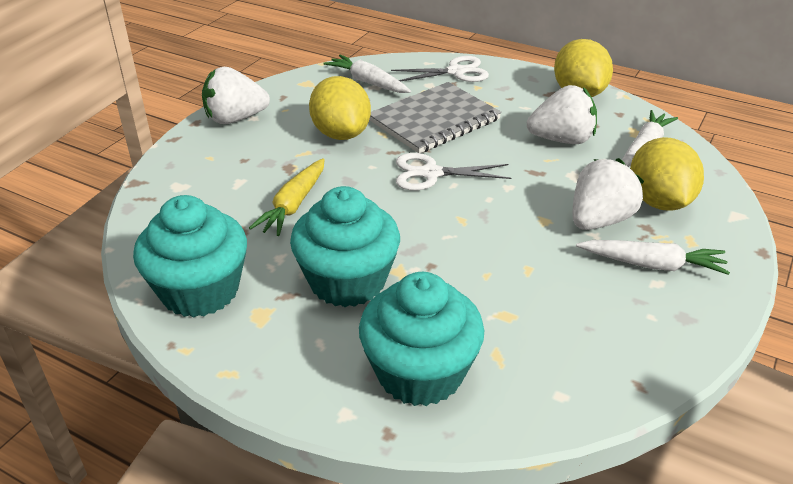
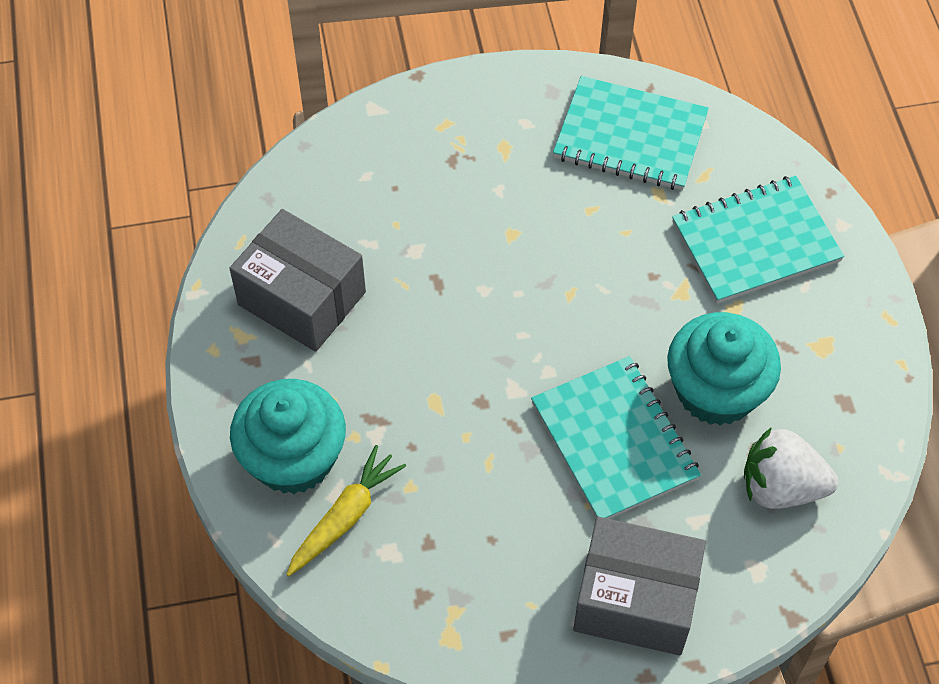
grey box: none = 0 -> [229,209,366,352] [573,517,706,655] = 2
grey notebook: [369,82,502,153] = 1 -> none = 0
turquoise cupcake: [133,195,247,317] [290,186,400,307] [359,272,484,406] = 3 -> [230,379,346,494] [667,312,781,426] = 2
turquoise notebook: none = 0 -> [531,356,701,519] [553,76,709,190] [672,176,844,304] = 3
white carrot: [323,55,411,93] [576,240,730,275] [622,110,678,167] = 3 -> none = 0
white scissors: [391,56,489,82] [396,153,512,191] = 2 -> none = 0
white strawberry: [202,67,270,124] [527,85,597,144] [573,158,644,230] = 3 -> [744,427,838,509] = 1
yellow lemon: [309,76,371,140] [554,39,613,97] [630,137,704,211] = 3 -> none = 0

